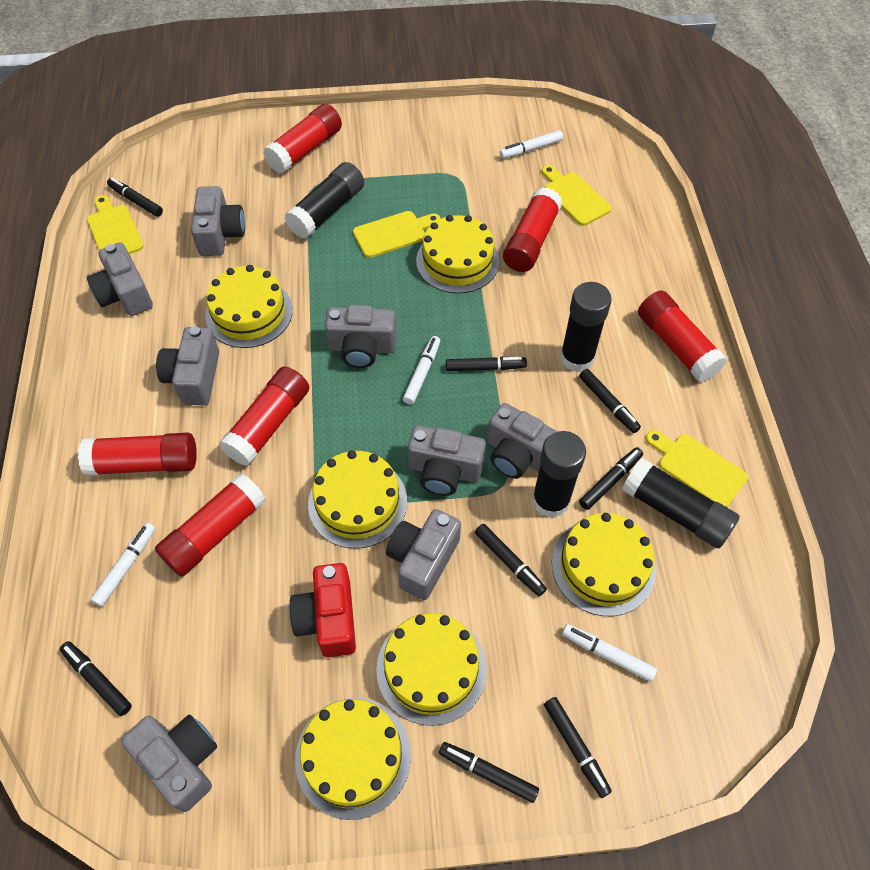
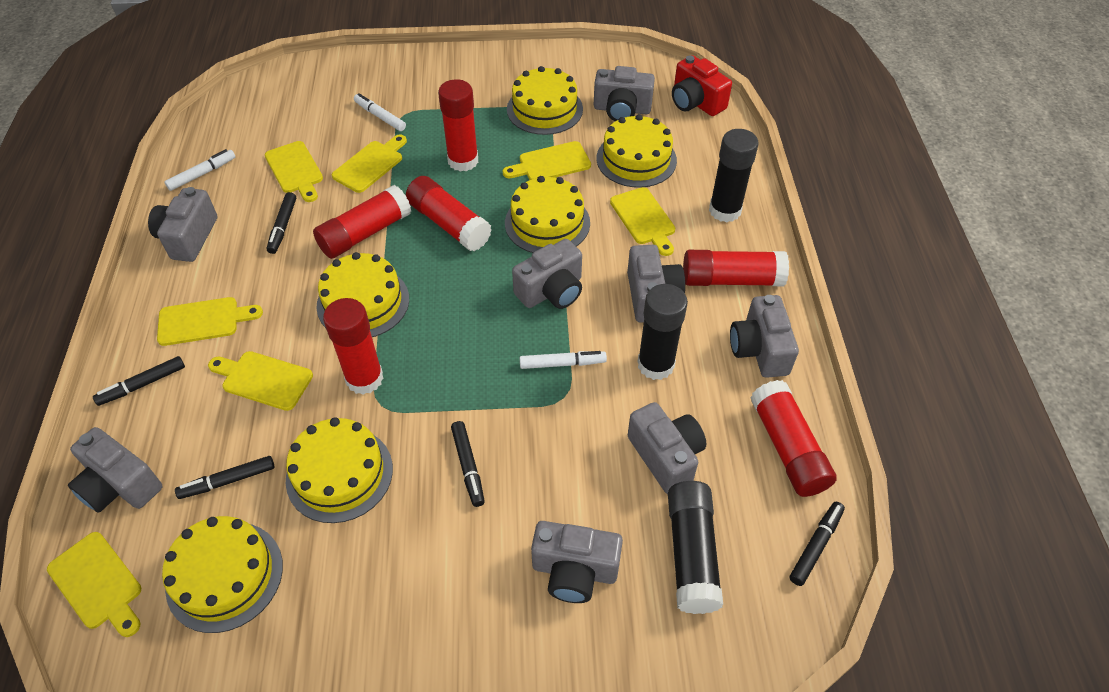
black glue stick: [284,162,364,239] [532,431,586,518] [560,282,612,372] [622,458,740,548] = 4 -> [638,284,688,380] [668,481,723,614] [709,129,759,222] = 3
black marker: [60,641,132,716] [107,178,163,217] [439,742,539,803] [446,357,527,371] [475,524,547,596] [544,697,612,798] [579,369,641,433] [579,447,643,510] = 8 -> [93,356,185,406] [175,456,275,499] [267,192,296,254] [451,421,485,507] [790,502,845,586] = 5
white marker: [91,523,156,607] [403,336,440,405] [500,130,563,159] [562,624,657,682] = 4 -> [164,149,235,191] [354,93,406,131] [520,351,607,369] = 3
yellow cutting board: [87,195,144,254] [353,211,441,258] [542,165,612,226] [646,430,748,507] = 4 -> [47,532,141,637] [157,297,263,346] [208,351,313,411] [265,141,323,202] [332,135,407,193] [503,141,591,180] [610,187,675,256] = 7

